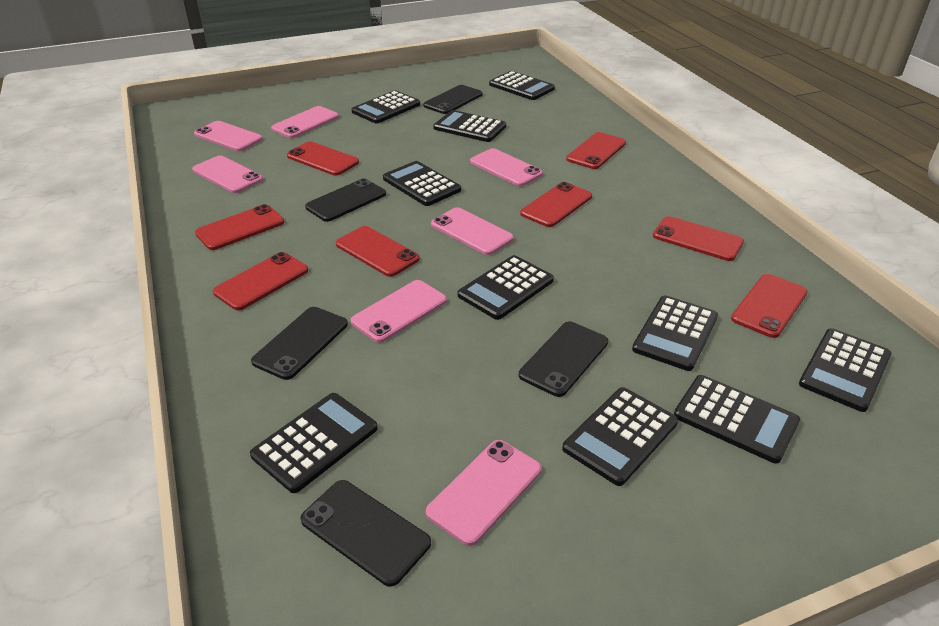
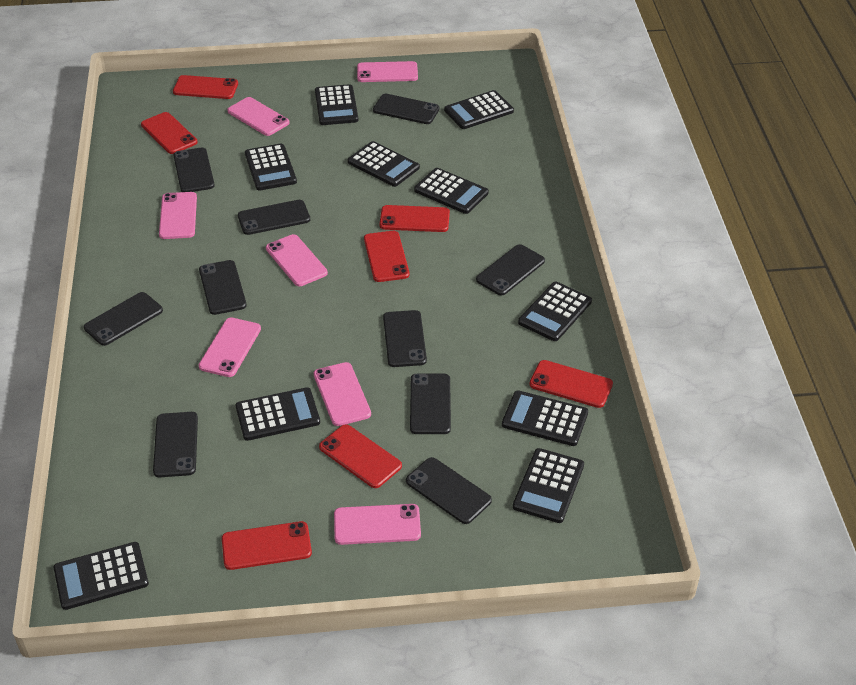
black phone: [251,307,348,380] [301,480,431,587] [305,178,386,222] [423,85,483,114] [519,321,608,397] = 5 -> [84,292,163,346] [153,412,198,477] [173,148,215,192] [199,260,247,315] [238,200,310,235] [373,94,440,124] [383,310,427,367] [406,457,492,524] [410,374,451,434] [476,244,545,296] = 10
red phone: [195,204,284,250] [213,252,308,310] [287,141,359,176] [336,226,420,277] [520,182,592,227] [566,132,626,169] [653,216,744,261] [731,274,808,338] = 8 -> [141,112,198,154] [173,75,238,99] [222,521,312,570] [319,424,402,488] [364,231,410,282] [380,205,450,232] [529,360,613,408] = 7

